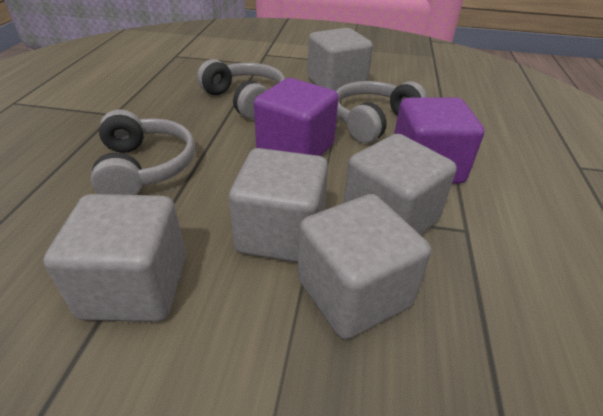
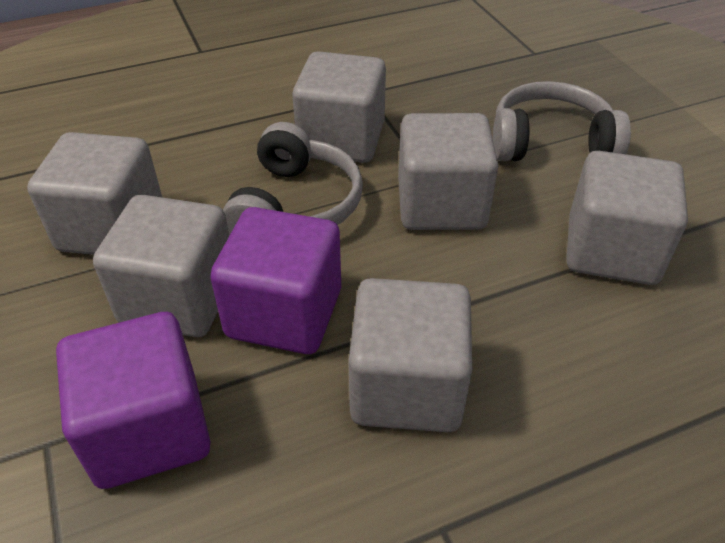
grey cube: [43,194,186,322] [229,148,328,263] [298,194,431,339] [307,28,373,91] [343,134,457,235] = 5 -> [27,132,162,255] [93,195,229,337] [292,51,386,163] [349,278,472,432] [398,113,498,230] [566,151,688,285] = 6
grey headphones: [90,110,195,195] [197,59,285,119] [336,81,427,143] = 3 -> [223,122,363,235] [493,81,631,161] = 2

